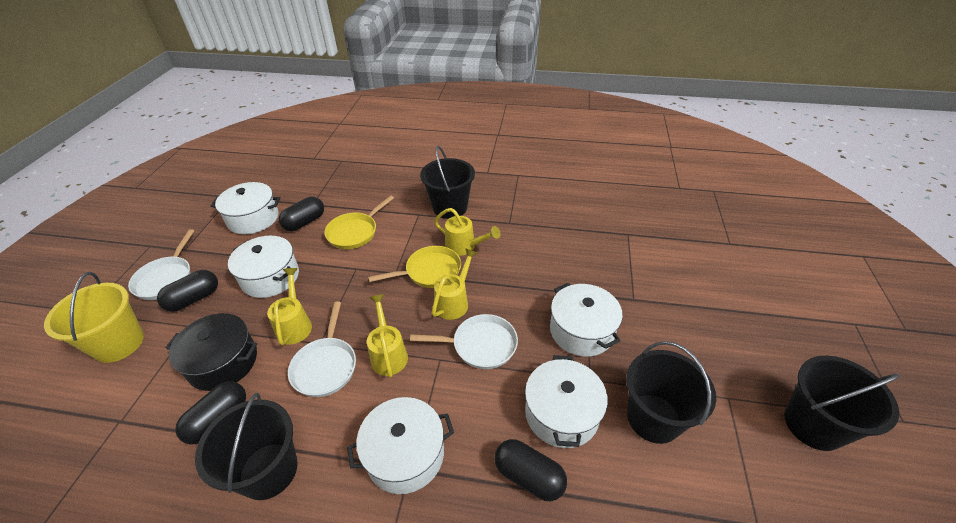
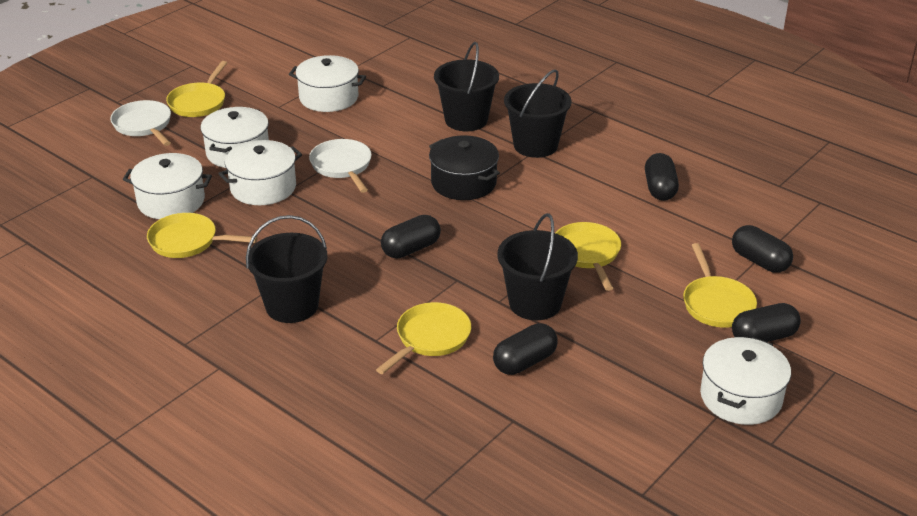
black capsule: [157,270,218,312] [175,381,246,445] [279,197,324,231] [494,439,567,501] = 4 -> [381,215,441,258] [493,323,558,375] [645,153,679,201] [732,225,793,273] [732,303,801,342] = 5
white pan: [128,229,194,300] [288,302,356,397] [410,314,518,369] = 3 -> [110,100,171,146] [309,139,372,193] = 2
yellow bucket: [44,272,144,363] = 1 -> none = 0
yellow pan: [324,195,394,249] [368,246,461,288] = 2 -> [147,213,258,258] [166,61,227,117] [376,302,471,374] [556,222,621,291] [683,243,757,328] = 5
yellow watering can: [267,268,312,345] [367,294,408,378] [432,248,477,320] [434,208,501,256] = 4 -> none = 0

